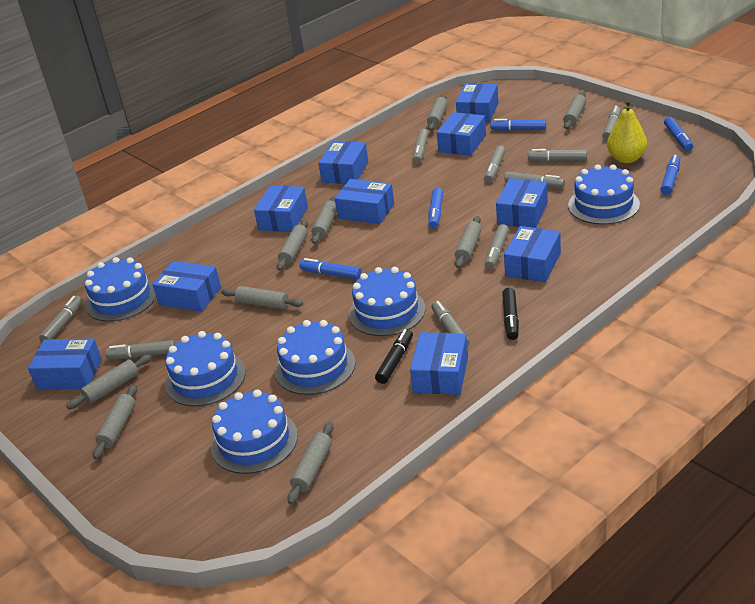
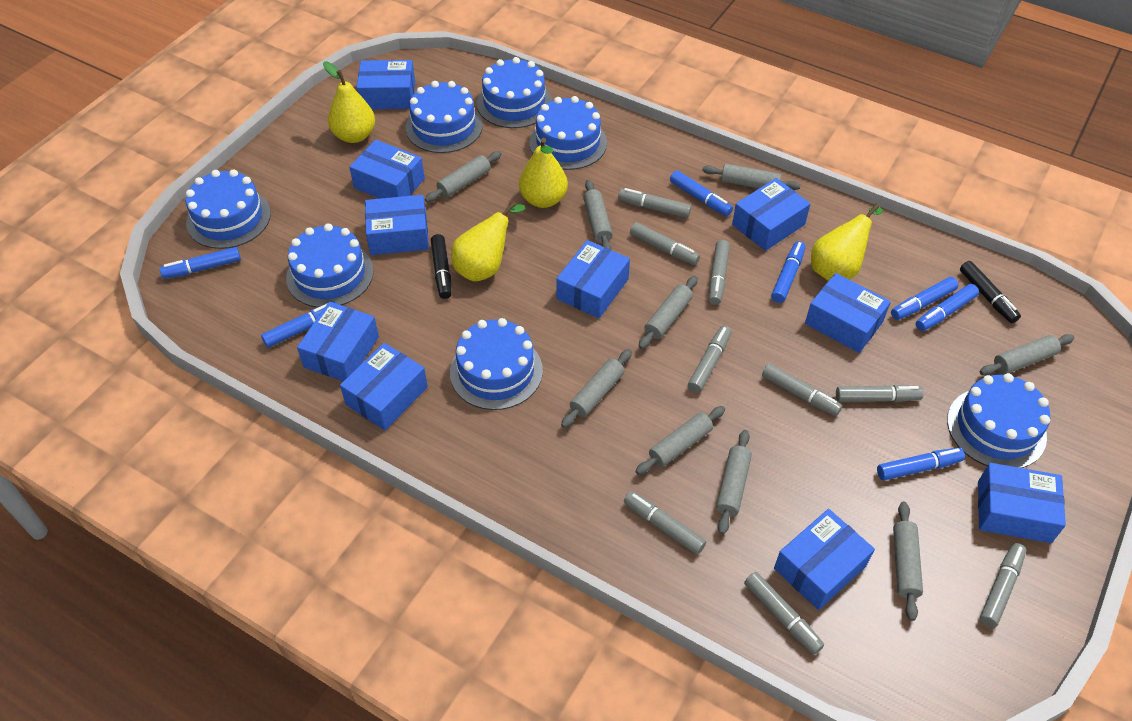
blue cake: [85,257,156,322] [165,331,246,406] [211,390,298,474] [275,320,356,395] [349,267,425,336] [568,164,640,225] = 6 -> [185,169,271,249] [286,223,374,308] [406,81,483,153] [450,318,543,410] [477,57,552,128] [529,96,607,170] [947,373,1050,468] = 7
blue marker: [300,258,362,279] [428,188,443,229] [490,119,546,131] [660,155,680,195] [664,117,693,151] = 5 -> [160,247,241,279] [261,301,337,348] [670,170,733,216] [771,241,806,303] [877,447,965,480] [891,277,958,320] [916,284,979,331] = 7
yellow pear: [607,99,647,163] = 1 -> [323,62,375,143] [451,201,525,282] [519,138,568,208] [811,203,883,281] = 4

